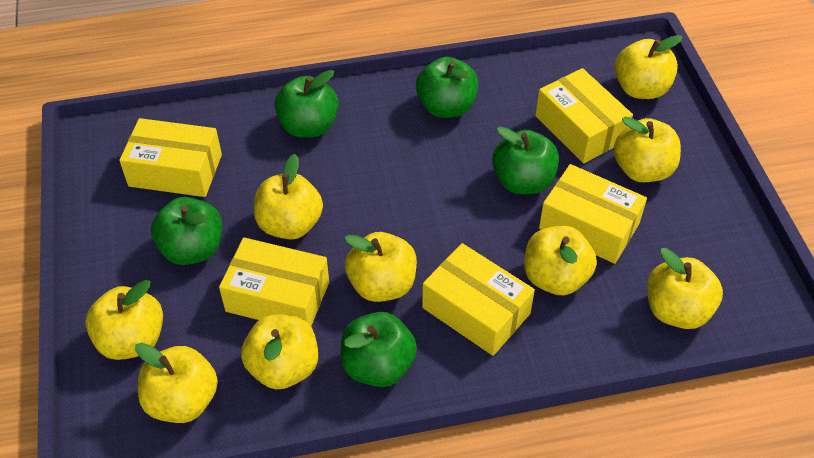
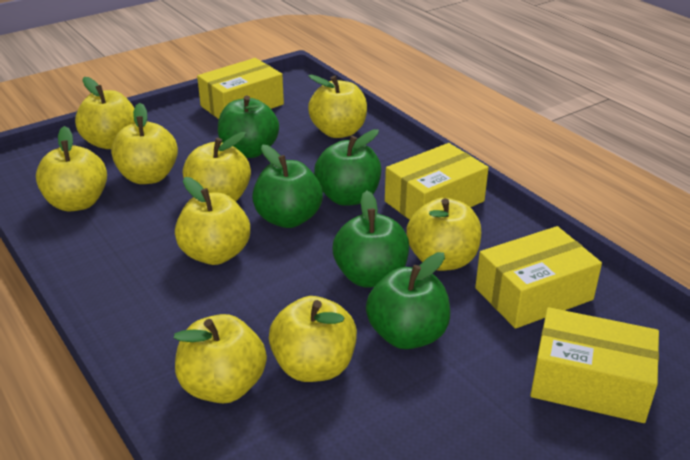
yellow box: [119,118,222,197] [219,237,329,326] [422,243,535,356] [535,68,633,163] [539,164,647,264] = 5 -> [197,58,284,119] [385,143,489,220] [475,226,602,329] [530,307,659,423] = 4

